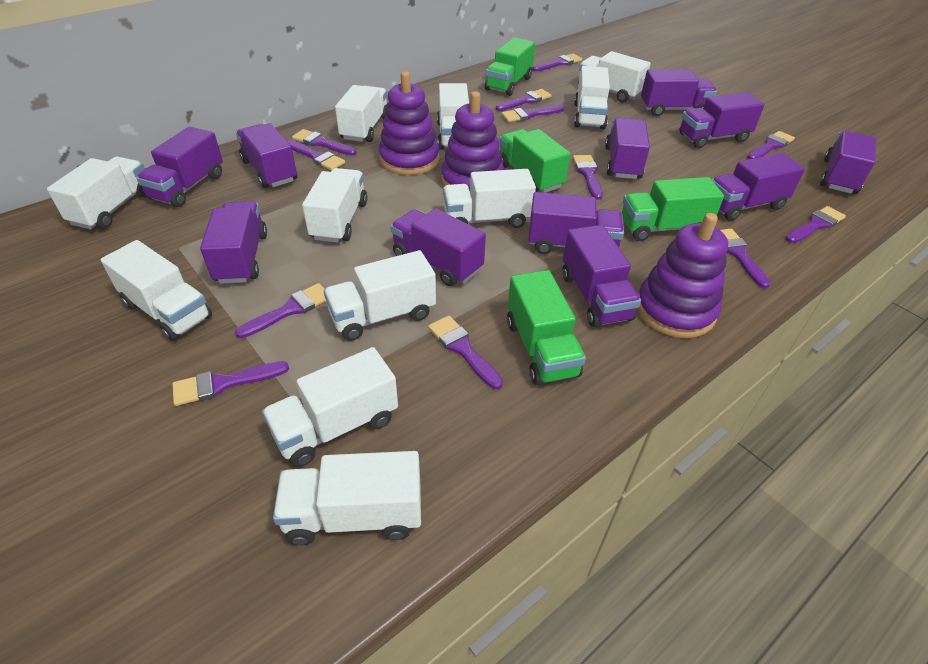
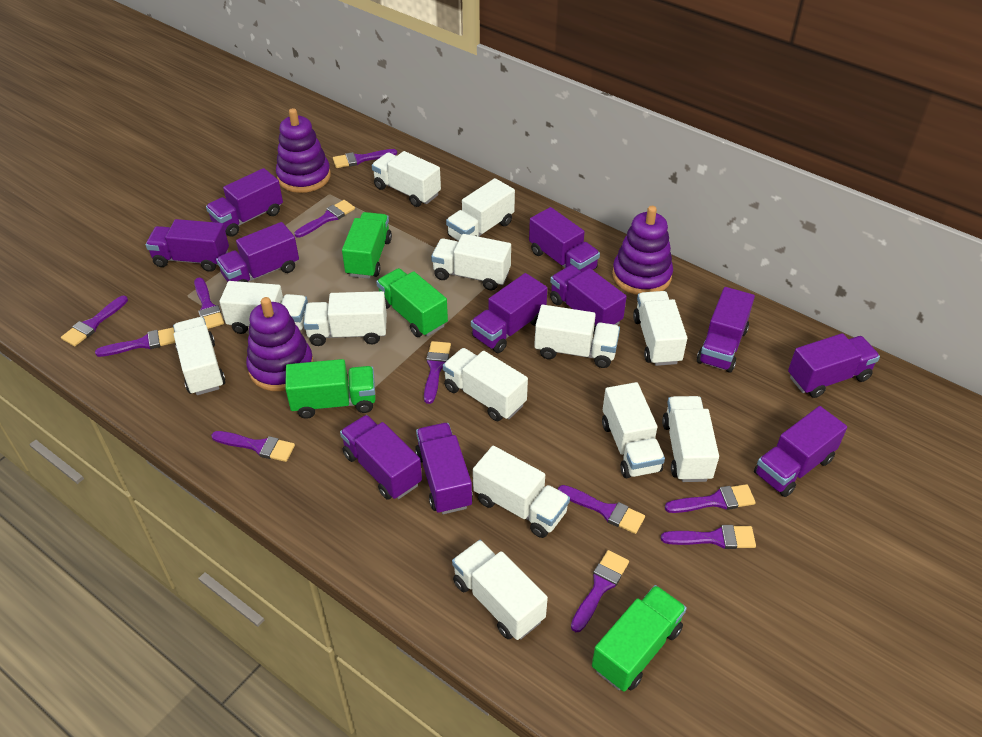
purple brush: [172,361,289,406] [235,283,326,338] [287,140,345,171] [292,129,357,156] [428,316,503,389] [496,89,552,111] [501,105,565,122] [532,54,582,71] [573,155,603,200] [721,229,771,289] [747,131,795,159] [786,206,846,243] = 12 -> [61,296,128,346] [95,327,175,357] [194,278,224,329] [211,431,295,462] [294,200,355,238] [333,149,397,168] [424,341,451,404] [558,485,645,534] [571,550,629,632] [661,525,756,549] [665,484,756,513] = 11
white truck: [47,156,146,229] [101,240,212,341] [262,347,398,467] [273,451,421,545] [302,168,367,243] [324,250,436,341] [335,85,387,142] [437,83,469,150] [443,169,536,228] [574,66,610,130] [579,51,651,103] = 11 -> [173,317,226,395] [220,281,308,334] [303,291,387,346] [372,151,441,207] [431,234,511,290] [443,348,528,421] [446,178,515,241] [452,540,548,640] [473,446,570,538] [534,305,620,368] [602,382,665,478] [633,291,687,366] [662,396,719,482] = 13

